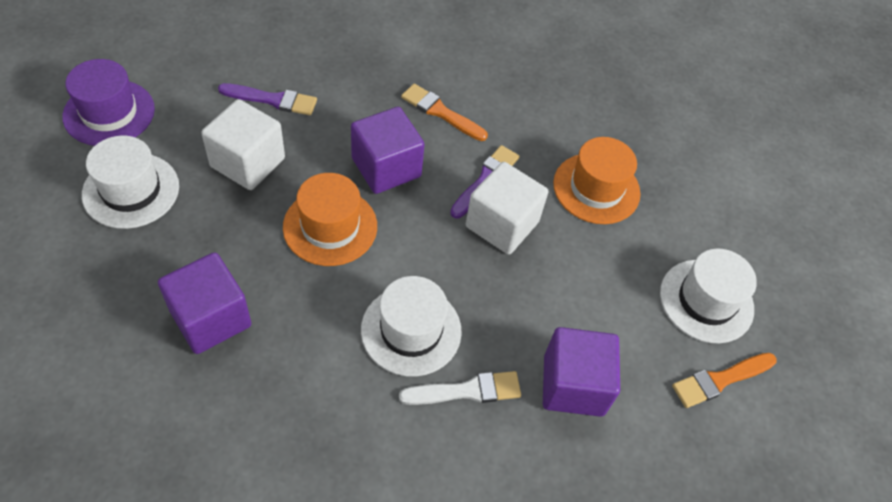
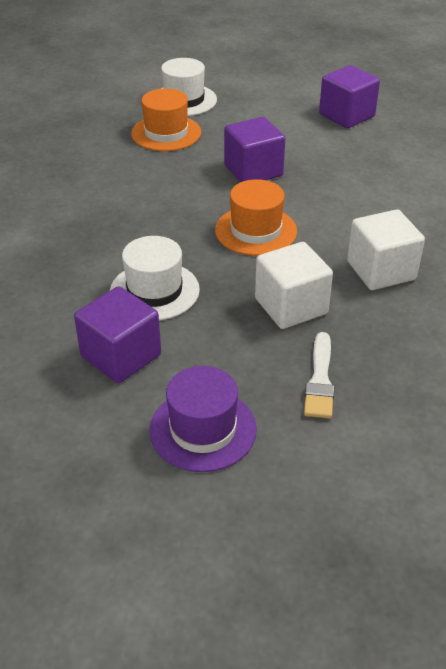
orange brush: [401,84,488,141] [672,353,777,408] = 2 -> none = 0
purple brush: [218,83,317,115] [450,145,520,218] = 2 -> none = 0
white hat: [82,135,179,229] [361,276,462,377] [660,249,757,343] = 3 -> [110,236,200,320] [161,58,217,116] = 2

